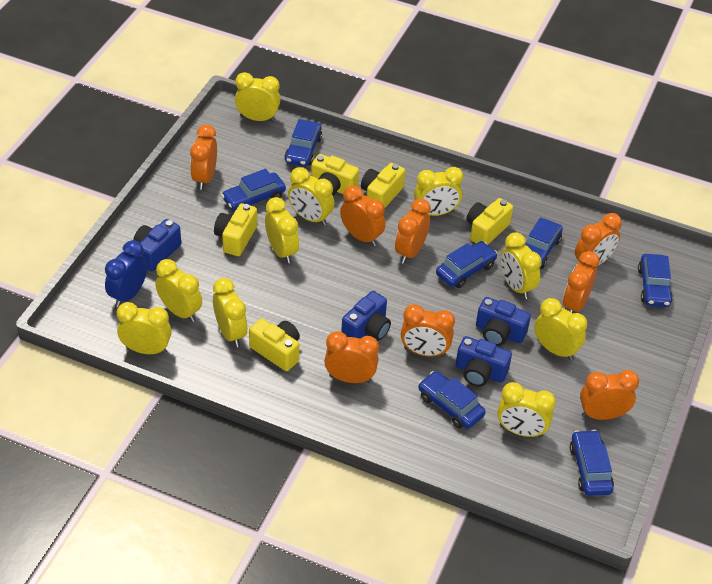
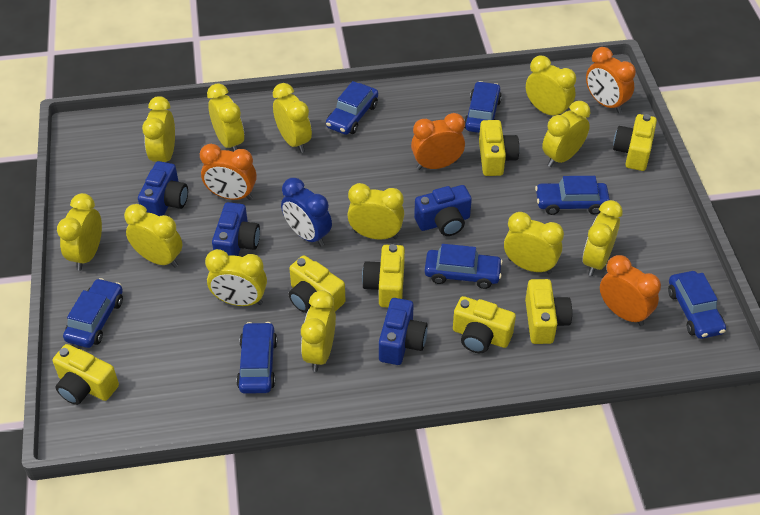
orange clock: [190,125,217,190] [324,331,379,383] [340,185,386,246] [395,199,431,264] [401,304,455,357] [563,251,600,313] [575,213,622,267] [580,370,639,420] = 8 -> [200,144,257,200] [411,113,465,170] [586,47,636,113] [600,255,661,326] = 4
yellow camera: [214,203,257,256] [249,318,300,371] [311,154,359,196] [361,163,405,208] [466,198,513,245] = 5 -> [53,344,119,405] [289,255,345,313] [362,244,405,307] [453,296,516,353] [479,120,520,176] [525,279,572,344] [613,114,657,171] = 7
yellow clock: [117,302,172,354] [156,259,202,322] [213,278,248,347] [235,72,280,122] [265,197,299,264] [288,167,334,226] [414,167,463,216] [497,382,556,437] [500,232,542,299] [534,298,587,361] = 10 -> [57,193,102,271] [124,204,182,268] [142,96,175,162] [205,249,267,306] [207,83,244,152] [273,83,312,153] [301,290,336,372] [347,183,404,240] [504,212,564,274] [526,55,576,115] [542,101,590,167] [583,200,623,276] = 12

